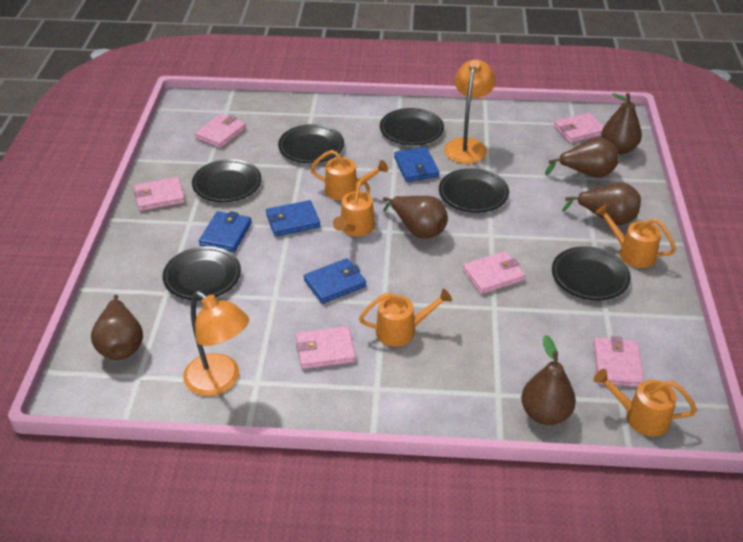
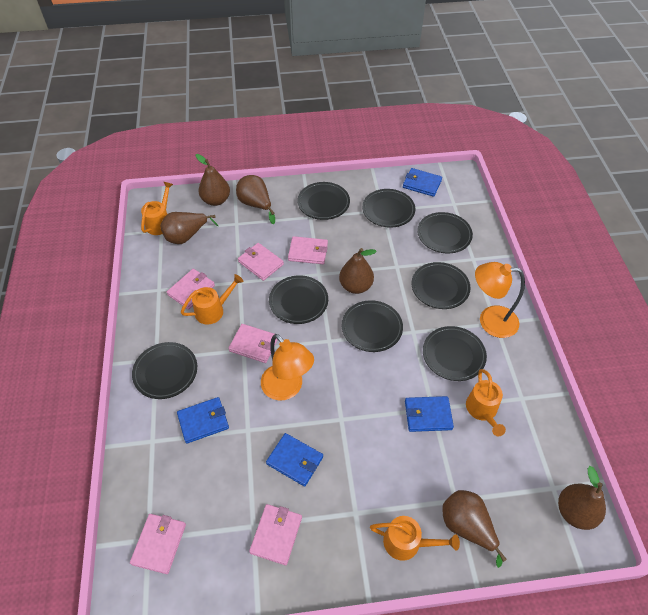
black plate: [163,246,241,300] [192,159,262,202] [278,124,344,163] [380,108,444,145] [439,168,509,213] [552,246,631,301] = 6 -> [132,342,197,399] [269,275,328,324] [297,182,350,220] [342,300,403,352] [362,189,415,228] [412,262,471,309] [417,212,473,253] [423,326,487,381] = 8
orange watering can: [310,150,388,201] [333,180,375,236] [359,288,452,347] [593,369,697,437] [595,204,676,268] = 5 -> [141,182,173,235] [181,274,243,325] [370,516,460,561] [466,369,506,436] = 4

